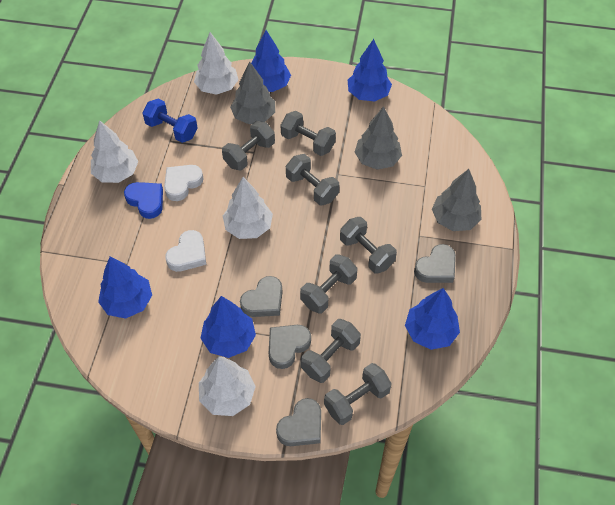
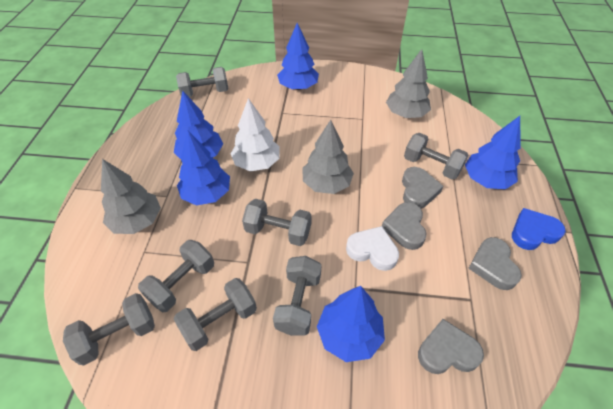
blue dumbbell: [142,99,198,143] = 1 -> none = 0
white heart: [164,165,204,201] [165,230,206,272] = 2 -> [346,226,399,271] = 1
white tree: [91,120,139,183] [194,32,239,95] [199,356,256,416] [223,177,273,239] = 4 -> [230,98,280,171] = 1

